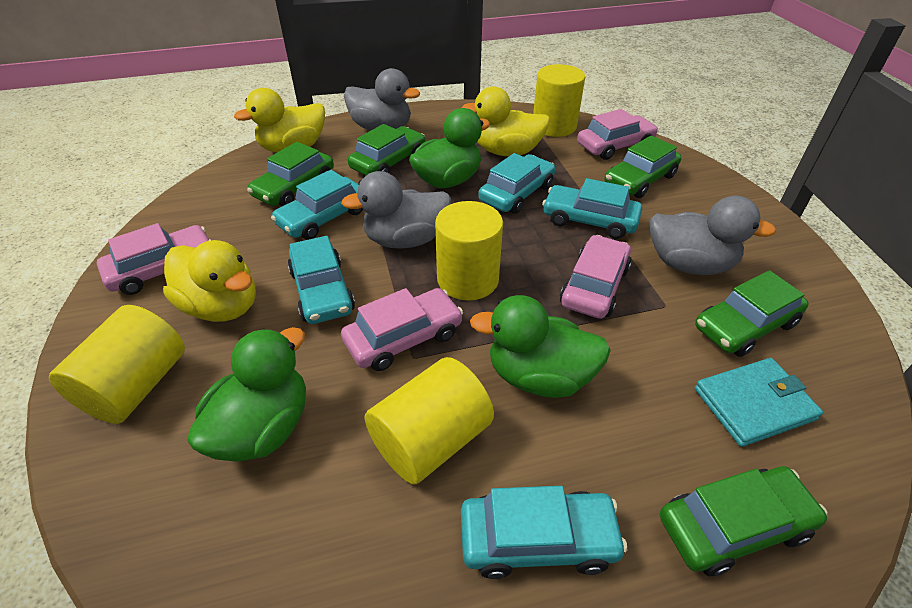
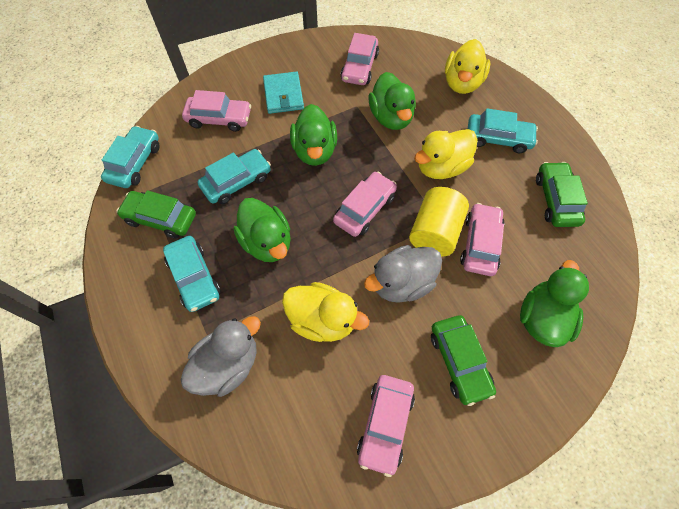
green car: [247,142,334,206] [348,124,425,176] [604,136,681,198] [660,466,827,576] [695,270,809,357] = 5 -> [116,190,196,239] [431,315,496,406] [536,162,588,227] = 3
green duck: [188,327,306,462] [409,108,490,188] [470,295,611,398] = 3 -> [233,198,291,262] [290,104,337,166] [369,72,416,130] [520,260,589,347] = 4
grey duck: [341,171,451,249] [344,68,420,131] [650,196,776,275] = 3 -> [181,316,261,397] [364,245,442,303] = 2
pink car: [97,223,211,295] [341,288,463,371] [560,235,632,319] [577,109,658,160] = 4 -> [182,90,251,132] [333,172,397,237] [341,33,379,85] [357,375,415,477] [460,203,504,276] = 5
turquoise car: [271,170,363,240] [288,236,355,324] [461,486,627,579] [478,153,555,214] [542,178,642,239] = 5 -> [101,126,160,188] [163,236,220,312] [197,149,271,204] [468,108,538,153] = 4
yellow cylinder: [49,305,185,424] [365,357,494,485] [435,201,503,301] [533,64,585,137] = 4 -> [409,187,469,257] = 1

